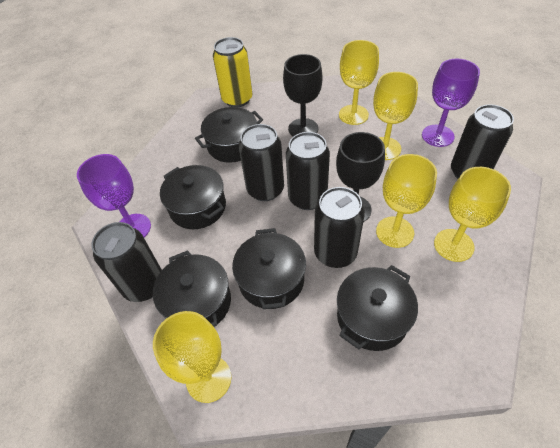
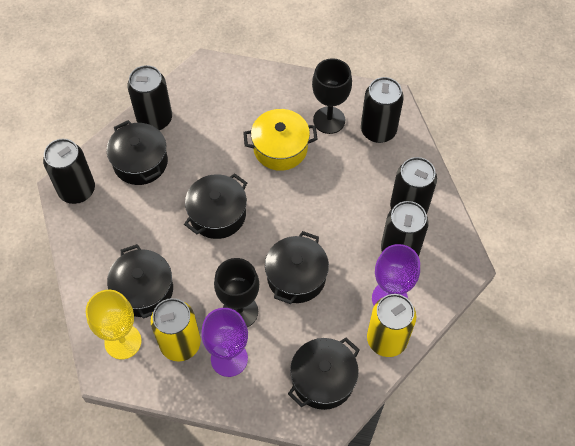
yellow can: [213,37,252,107] = 1 -> [151,298,201,362] [367,294,416,357] = 2
yellow goblet: [153,311,231,403] [339,40,379,125] [373,72,418,160] [376,154,437,248] [434,167,511,262] = 5 -> [86,290,142,360] = 1
yellow pot: none = 0 -> [243,109,318,171] = 1

